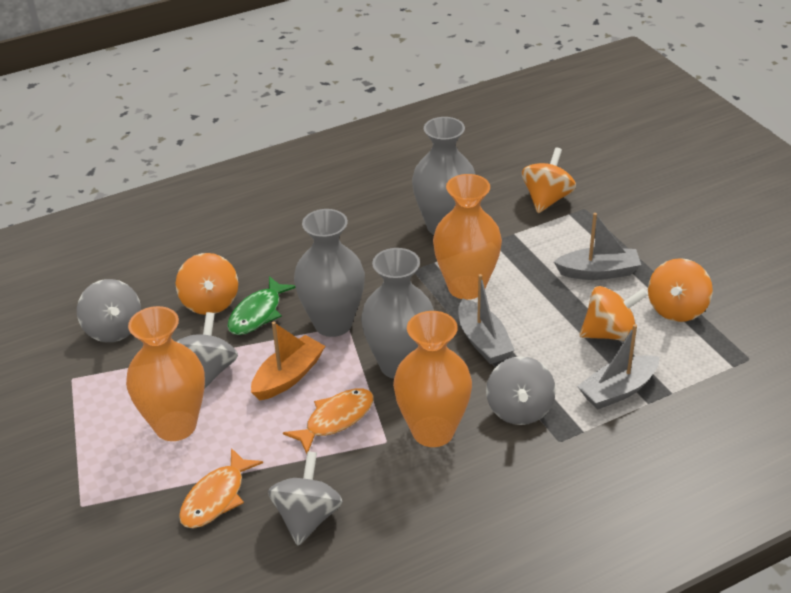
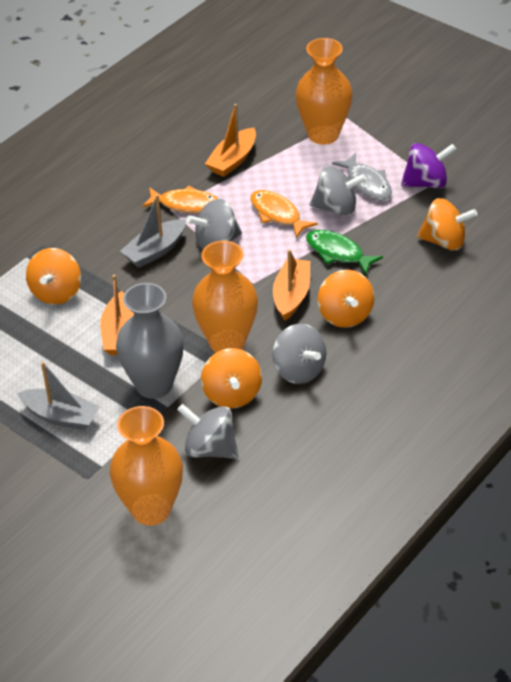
grey boat: [458,274,515,364] [554,213,641,280] [577,324,659,409] = 3 -> [17,362,100,430] [120,194,186,268] = 2
grey fish: none = 0 -> [332,153,392,201] = 1
grey vase: [294,209,365,337] [361,248,434,379] [412,117,475,235] = 3 -> [116,283,184,399] = 1
orange boat: [251,321,325,400] = 1 -> [100,275,134,355] [205,104,256,177] [273,249,310,321] = 3
purple spinning top: none = 0 -> [401,143,456,188] = 1

